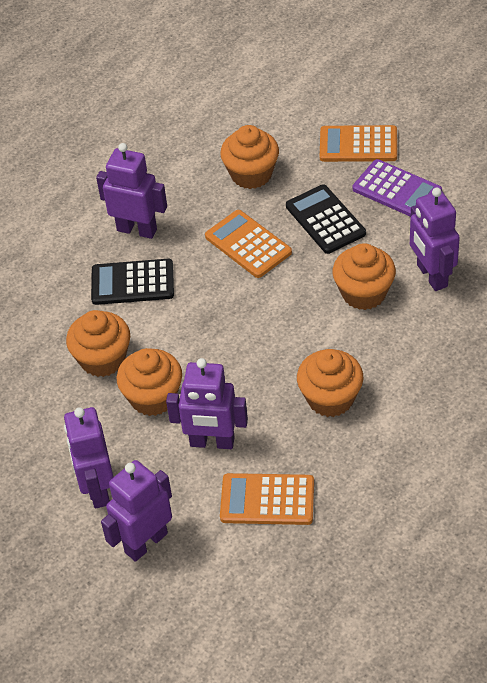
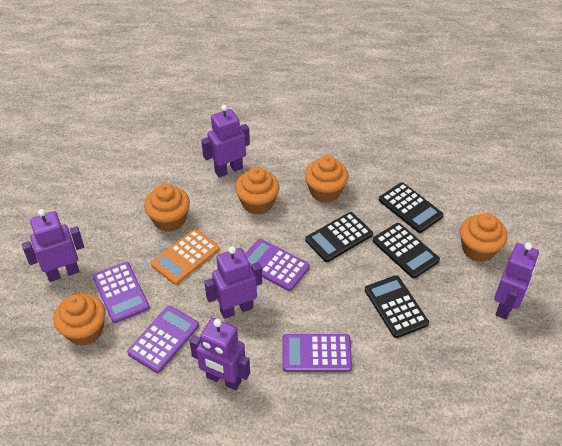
black calculator: [91,259,174,305] [286,184,366,254] = 2 -> [305,212,373,262] [365,275,429,338] [373,223,440,278] [379,182,444,233] = 4
orange calculator: [205,210,292,278] [220,473,314,525] [320,125,397,162] = 3 -> [151,229,219,285] = 1
purple calculator: [353,159,442,217] = 1 -> [93,262,150,323] [127,306,199,373] [245,239,310,291] [282,334,352,372] = 4

